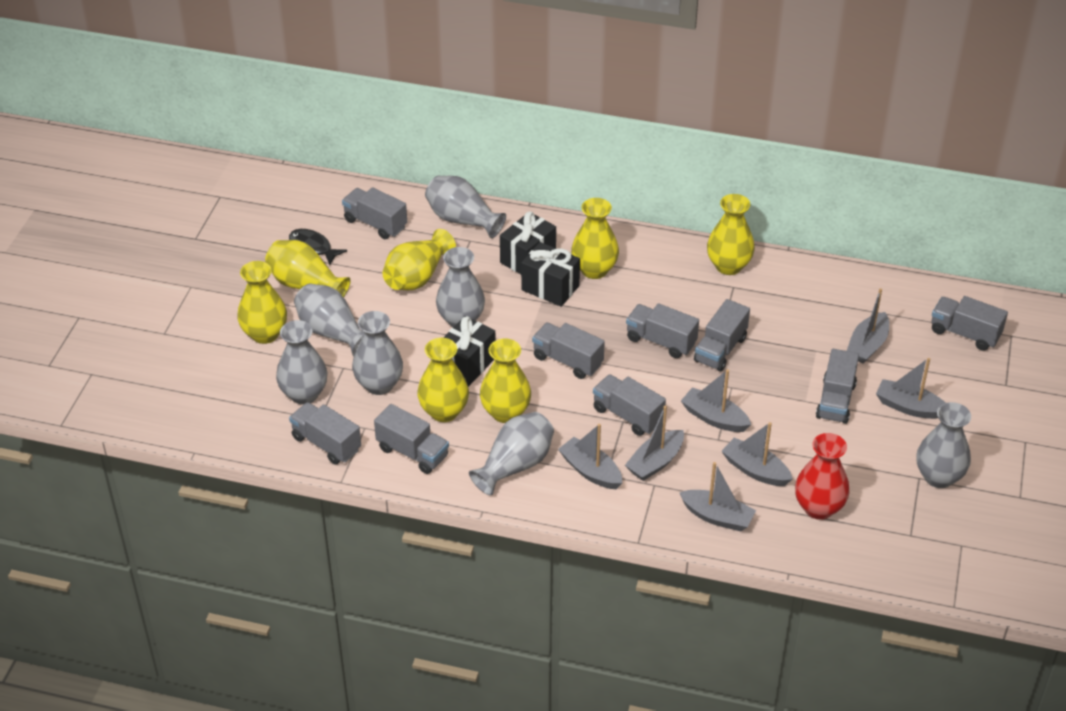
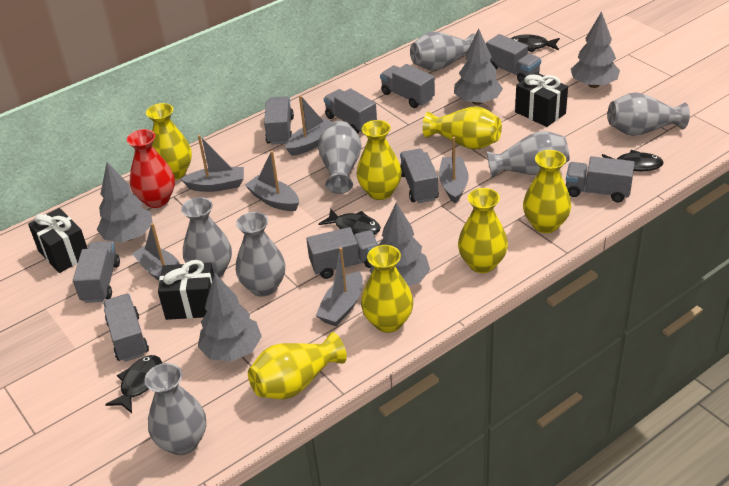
black fish: [289,229,347,265] = 1 -> [105,355,162,413] [319,209,381,235] [511,35,560,52] [602,150,664,171] = 4
grey boat: [558,424,622,489] [625,406,684,481] [679,462,756,531] [681,369,751,432] [721,422,793,486] [847,288,889,364] [876,358,946,419] = 7 -> [132,223,180,281] [181,135,244,192] [245,151,299,211] [286,95,333,156] [315,247,363,326] [439,137,469,203] = 6
grey tree: none = 0 -> [97,162,153,242] [198,274,262,362] [370,203,430,286] [454,29,503,105] [571,11,620,88] = 5

